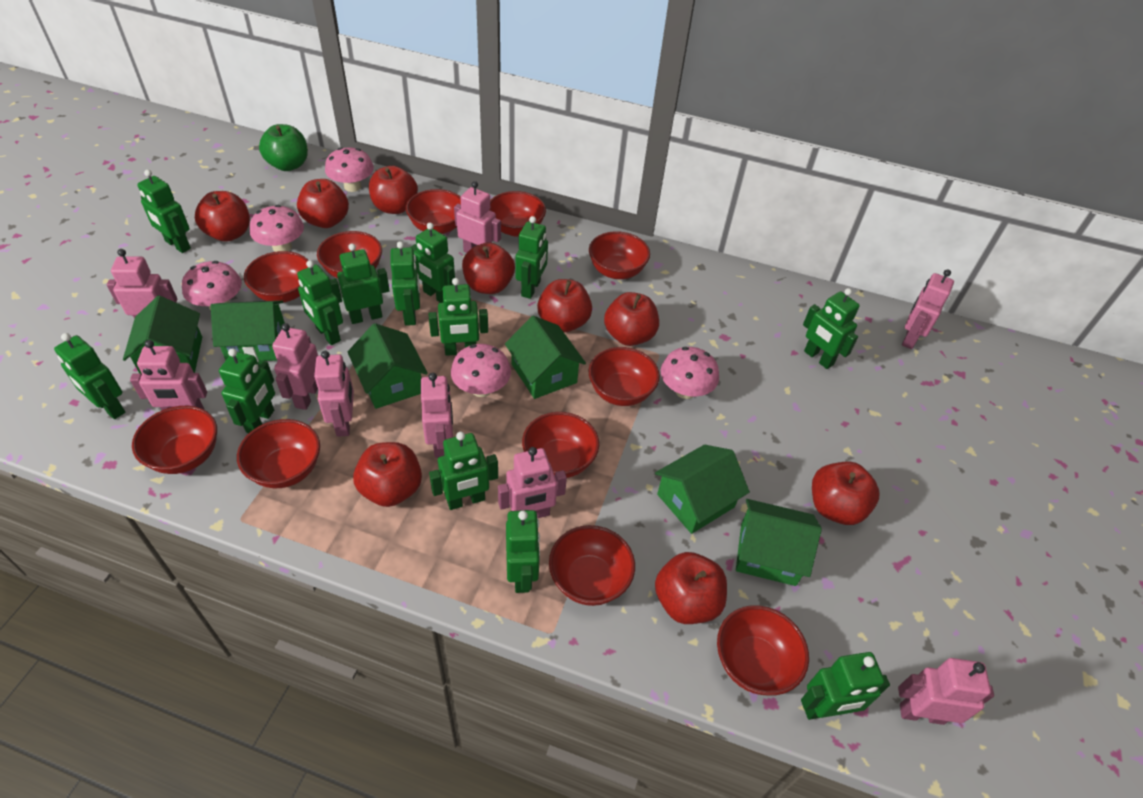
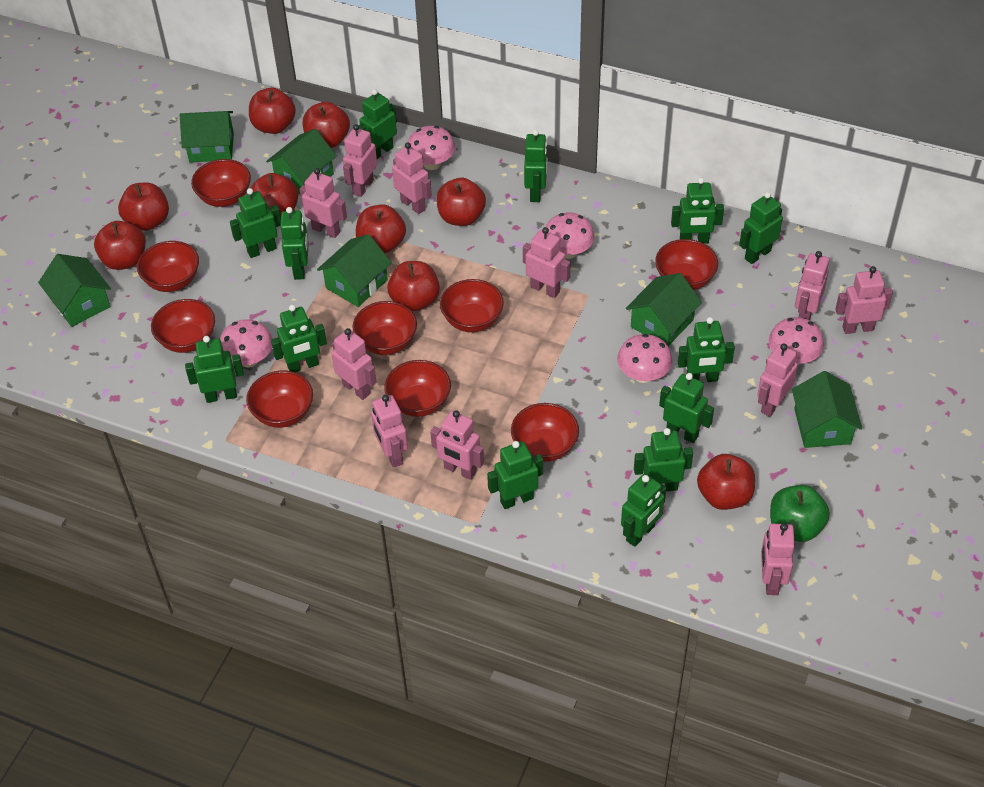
pink robot: [107,249,177,319] [130,340,207,410] [272,323,318,410] [314,351,354,437] [421,373,453,458] [454,181,501,253] [498,447,567,518] [898,658,994,725] [902,269,954,349] = 9 -> [299,168,347,238] [331,328,376,400] [343,124,377,197] [371,395,408,468] [392,142,432,214] [430,410,484,480] [523,227,571,298] [757,344,798,417] [761,523,795,595] [795,251,829,321] [835,266,893,334] = 11
red bowl: [132,406,217,474] [237,419,320,488] [244,251,309,302] [317,231,382,278] [406,189,461,234] [490,191,546,237] [522,412,599,478] [549,525,635,606] [588,347,660,406] [589,231,650,279] [717,605,809,695] = 11 -> [137,241,199,292] [151,299,215,353] [191,159,251,207] [246,371,313,428] [352,301,417,355] [384,360,451,417] [440,279,504,332] [511,403,579,462] [655,239,718,290] = 9

